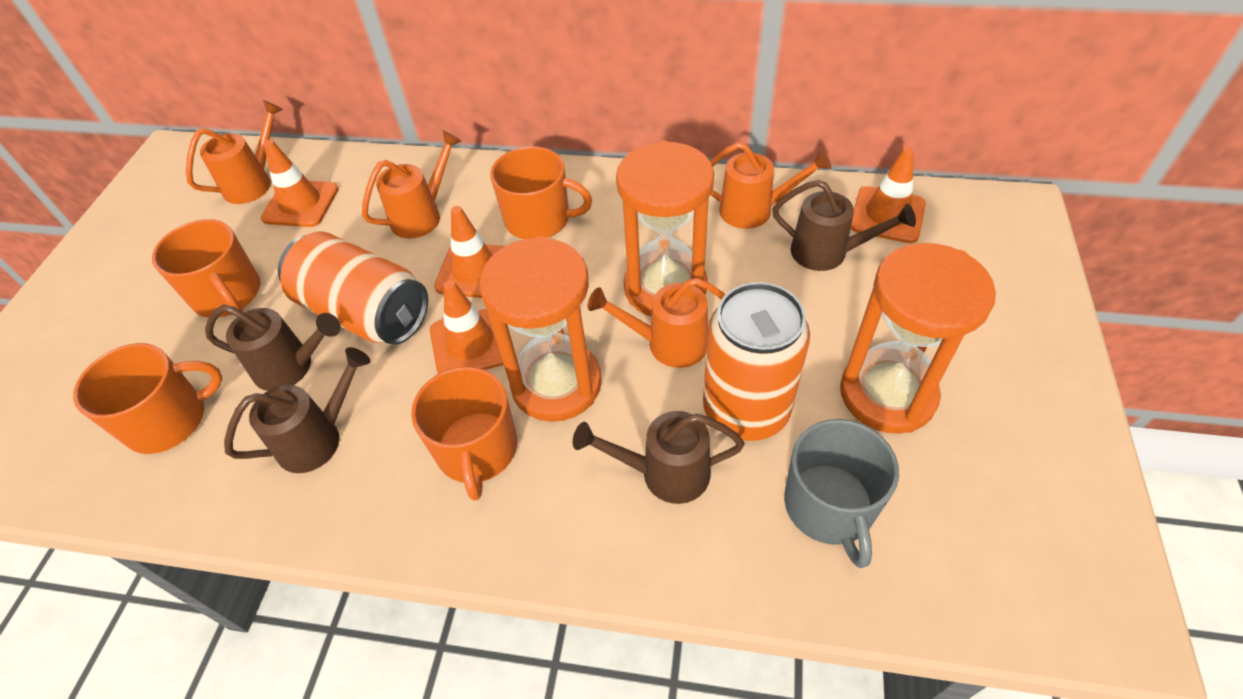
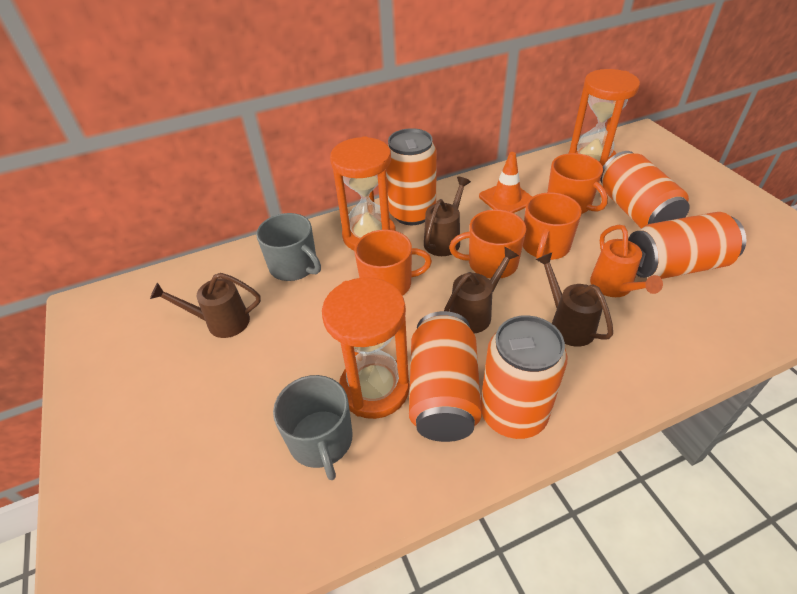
grey mug: [784,419,899,568] = 1 -> [256,213,321,281] [273,375,353,480] = 2
orange can: [278,231,428,345] [703,282,810,441] = 2 -> [386,128,437,225] [409,311,482,442] [481,315,567,439] [600,151,690,229] [628,212,746,279] = 5
orange traffic cone: [261,140,338,227] [430,280,504,374] [434,206,505,298] [851,147,926,243] = 4 -> [479,152,532,213] = 1
orange watering can: [186,100,283,204] [362,131,461,239] [588,278,725,368] [710,142,831,229] = 4 -> [590,225,663,297] = 1

